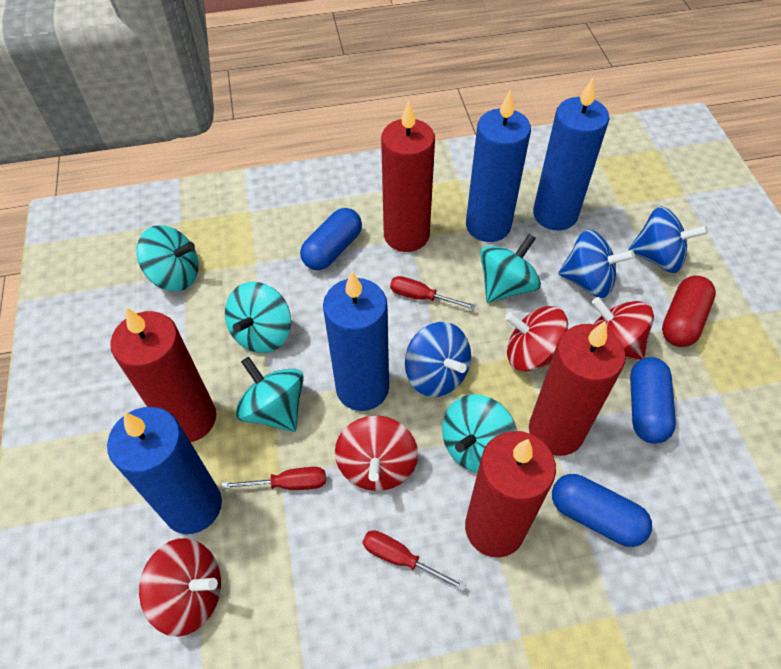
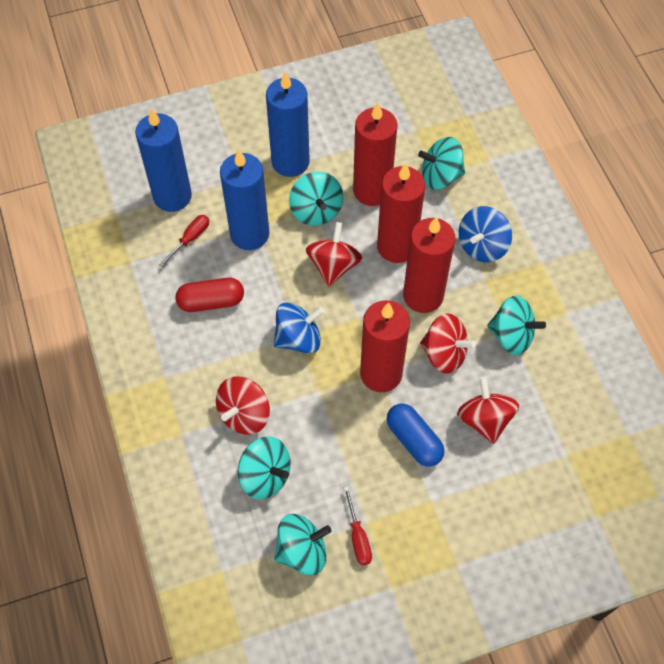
blue candle: [107,407,222,534] [323,271,389,411] [466,91,531,242] [533,78,609,231] = 4 -> [135,108,192,212] [220,149,270,250] [266,71,310,177] = 3
blue capsule: [300,208,362,270] [552,474,652,547] [630,357,676,444] = 3 -> [387,404,444,467] = 1
blue spinning top: [405,322,471,397] [558,230,635,298] [629,206,708,273] = 3 -> [274,302,325,354] [459,206,512,262] = 2
red screwdriver: [222,467,326,490] [363,530,466,591] [390,276,475,310] = 3 -> [159,215,209,267] [344,487,372,565] = 2

